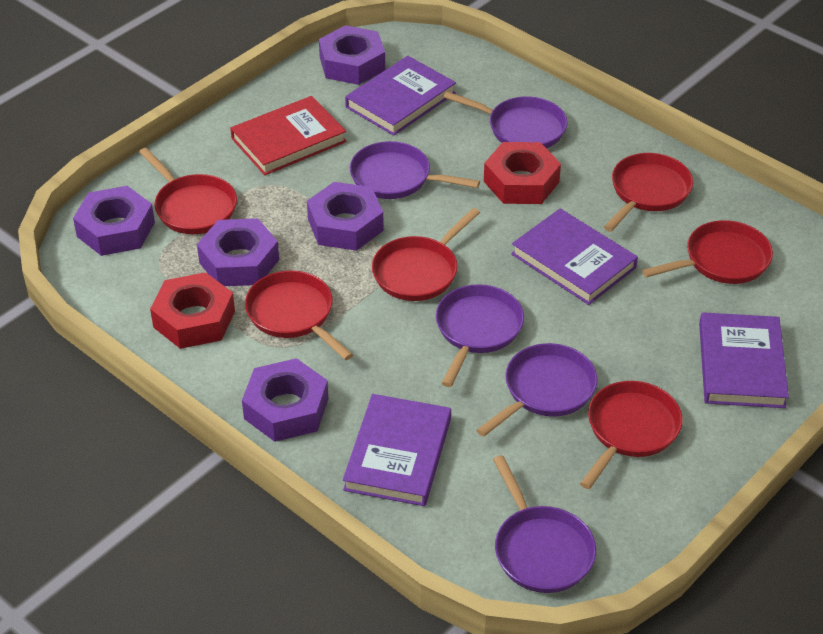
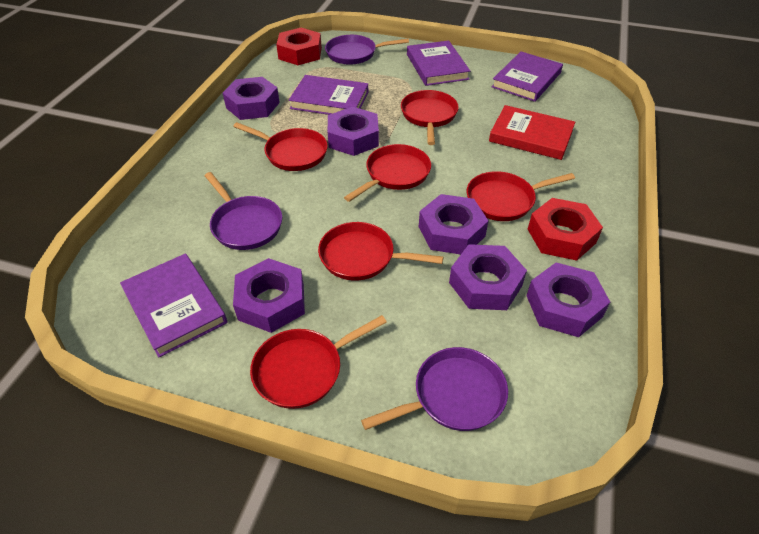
purple nut: [73,186,155,256] [197,218,279,286] [242,358,329,442] [307,182,384,251] [319,25,385,85] = 5 -> [223,77,280,120] [233,258,305,333] [327,107,379,156] [419,194,488,255] [449,244,527,310] [527,262,610,337] = 6
purple pan: [350,141,480,199] [436,284,524,387] [444,92,568,148] [476,343,598,437] [493,455,596,593] = 5 -> [204,172,282,250] [325,35,409,65] [361,347,508,431] = 3

